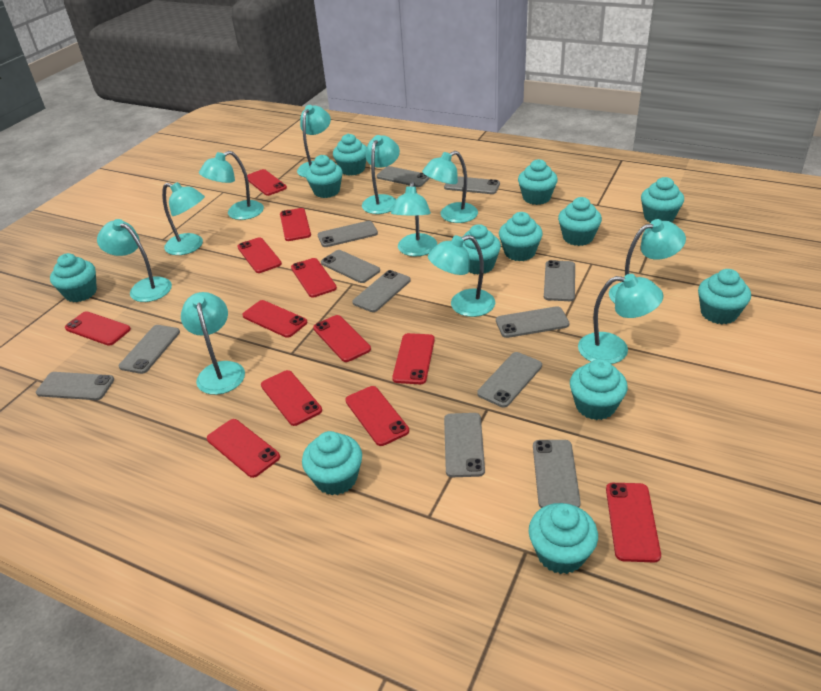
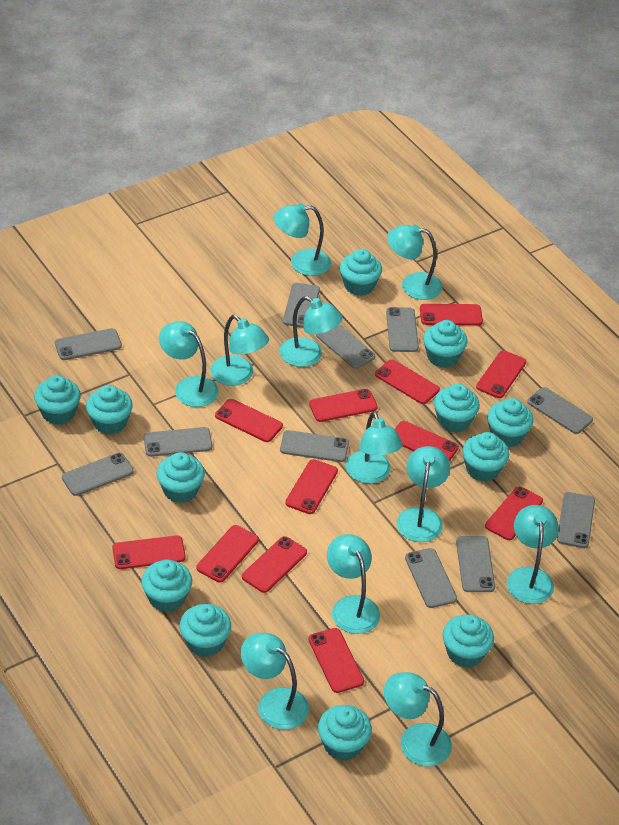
grey phone: [36,372,114,400] [119,325,180,374] [318,221,378,247] [321,250,380,283] [352,270,411,312] [377,166,430,187] [444,176,500,194] [444,413,485,477] [477,352,542,407] [496,306,569,338] [533,440,581,508] [544,260,575,301] = 12 -> [55,328,122,360] [62,453,134,496] [143,427,212,457] [280,430,349,462] [283,283,320,328] [316,324,375,369] [386,307,419,352] [405,548,457,608] [456,536,495,592] [527,387,593,434] [557,492,595,548] = 11

